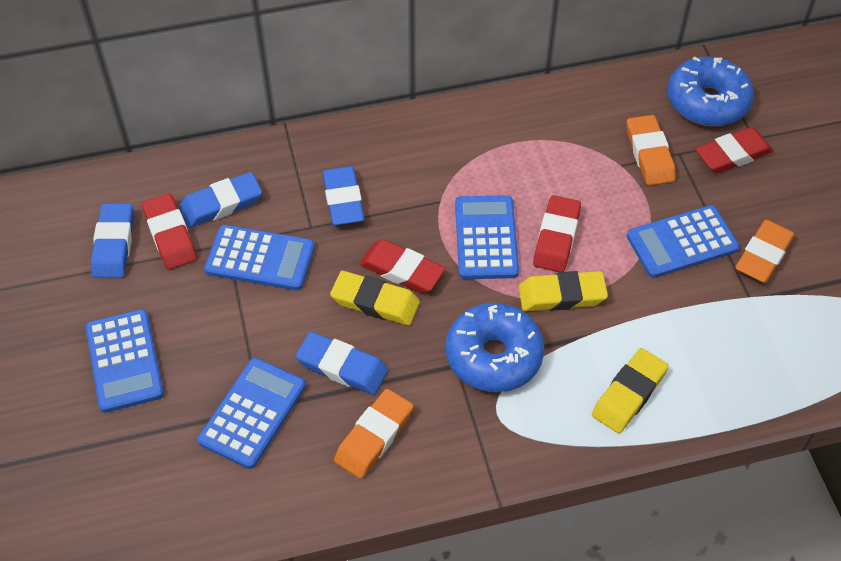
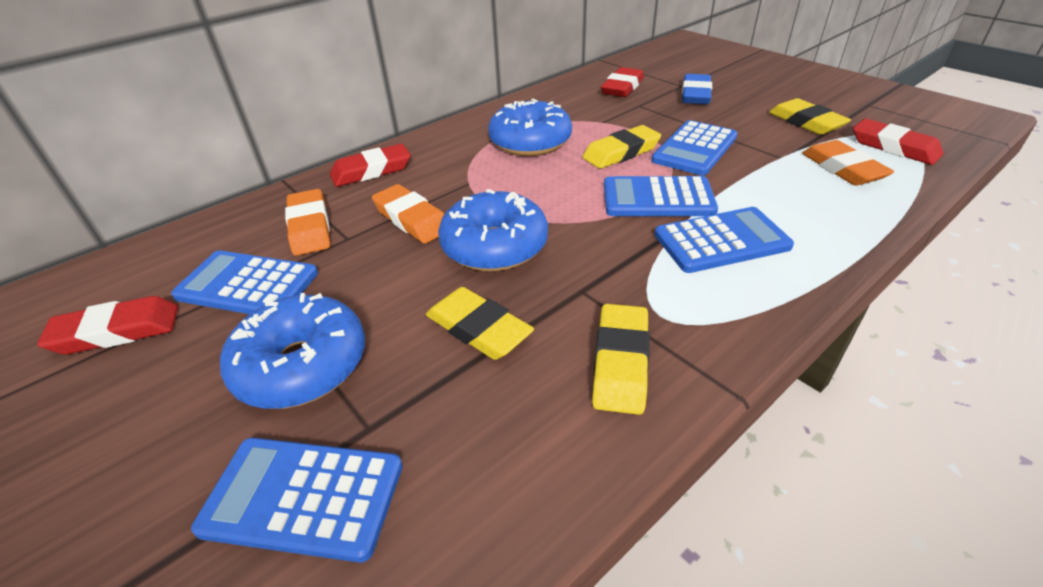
blue donut: [446,303,544,392] [667,56,754,126] = 2 -> [220,293,365,409] [438,189,548,271] [488,99,572,156] = 3
blue eraser: [91,203,134,278] [179,172,262,228] [295,332,388,395] [322,166,364,225] = 4 -> [682,74,712,104] = 1
yellow eraser: [330,271,420,326] [519,271,608,311] [592,348,669,433] = 3 -> [426,287,534,360] [583,125,661,169] [592,304,650,415] [769,98,851,135] = 4

